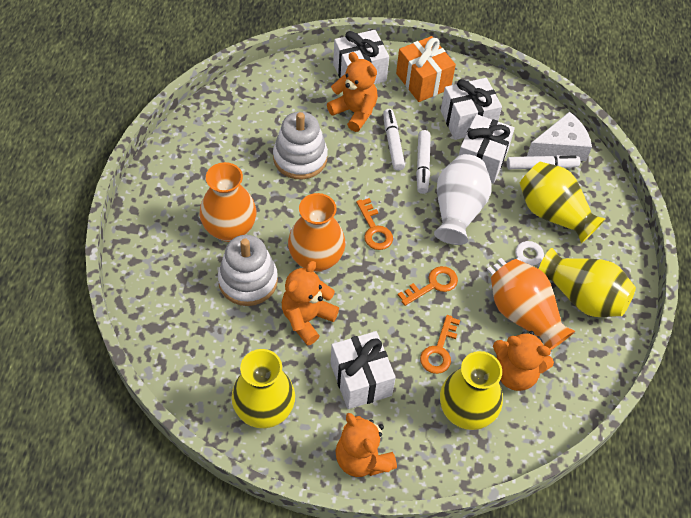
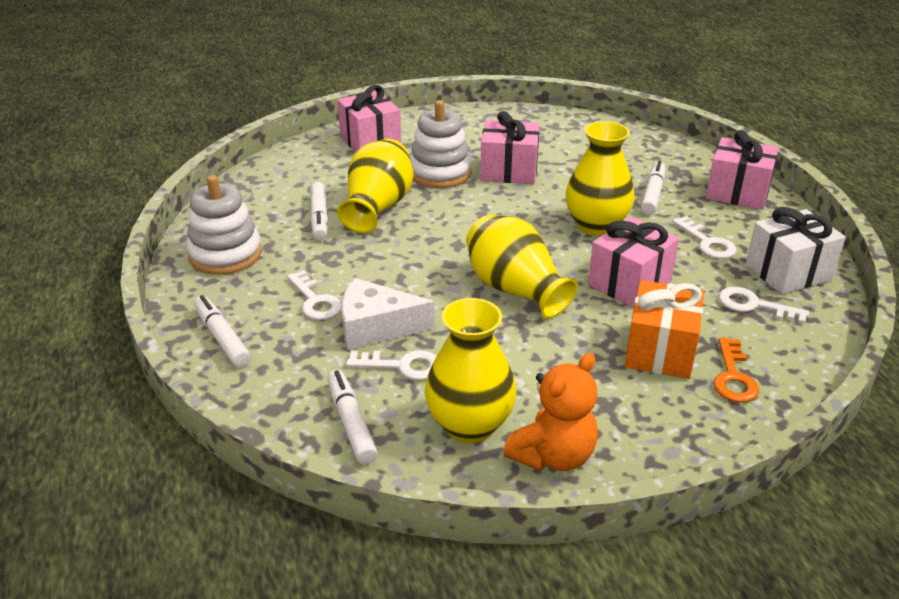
orange key: [356,198,393,250] [398,266,458,306] [420,315,460,374] = 3 -> [713,337,759,403] = 1
orange teddy bear: [282,261,339,346] [327,52,378,132] [336,413,397,477] [493,331,554,391] = 4 -> [503,353,598,471] = 1
orange vase: [200,162,256,242] [288,193,346,272] [491,259,575,350] = 3 -> none = 0
pink gift: none = 0 -> [337,85,401,153] [480,111,540,184] [588,217,679,308] [706,130,779,210] = 4
white gift: [330,331,396,409] [333,30,389,84] [441,78,502,140] [459,114,515,184] = 4 -> [745,207,846,294] = 1
white key: [487,241,544,276] = 1 -> [287,270,342,320] [346,350,437,380] [672,216,737,259] [719,287,809,324] = 4
white marker: [383,109,405,171] [416,130,431,194] [507,155,580,169] = 3 -> [194,295,251,367] [310,182,328,240] [327,370,378,464] [641,160,665,215] = 4
white vase: [434,154,492,245] = 1 -> none = 0

